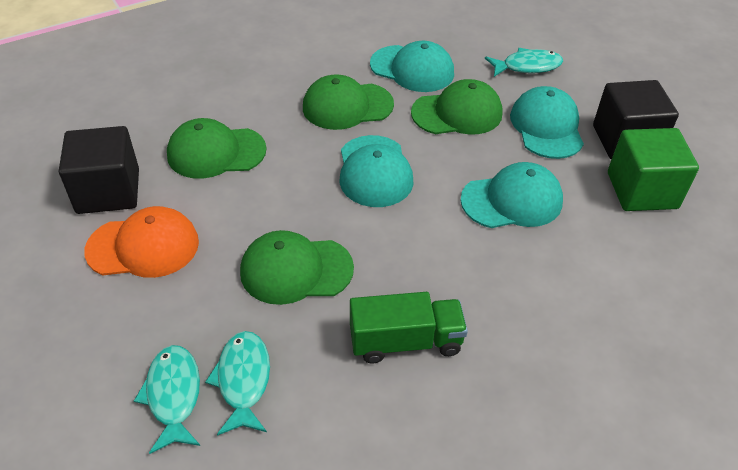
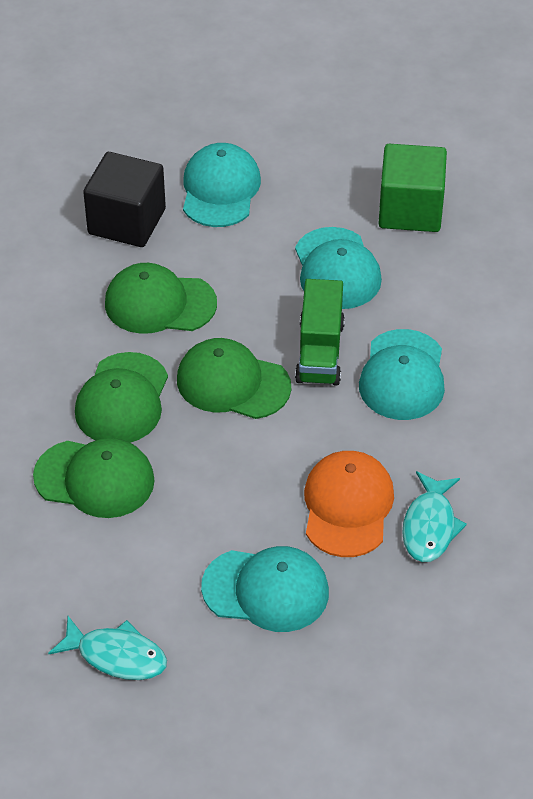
black cube: [59,126,139,214] [593,80,679,159] = 2 -> [83,152,166,247] = 1
turquoise fish: [134,345,200,454] [205,331,270,436] [485,48,563,77] = 3 -> [48,616,167,680] [402,471,467,562] = 2

